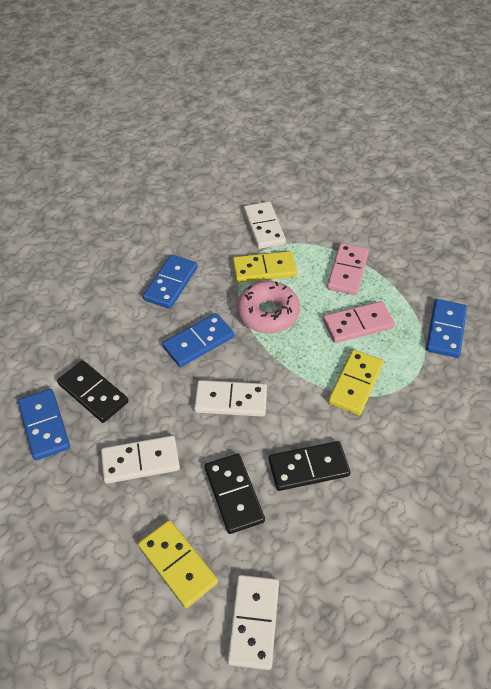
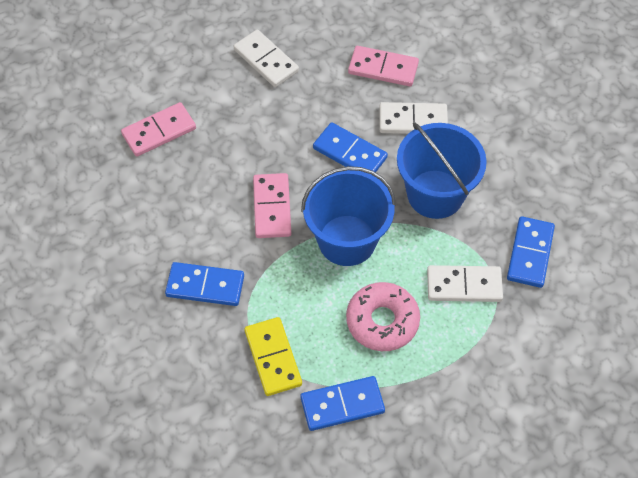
black domino: [57,360,129,423] [205,454,265,534] [269,441,351,491] = 3 -> none = 0
blue bucket: none = 0 -> [301,166,396,266] [397,122,487,219] = 2
pink domino: [323,301,395,343] [327,243,369,295] = 2 -> [121,102,196,157] [253,173,291,238] [348,46,419,86] = 3
white domino: [101,435,180,484] [194,380,267,417] [227,575,279,670] [244,202,286,249] = 4 -> [234,30,299,87] [379,102,448,134] [427,265,503,302] = 3
yellow domino: [138,520,218,608] [233,251,297,283] [328,349,384,416] = 3 -> [244,317,302,396] = 1

